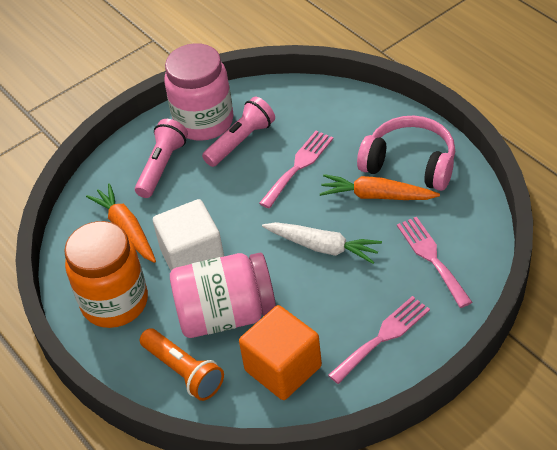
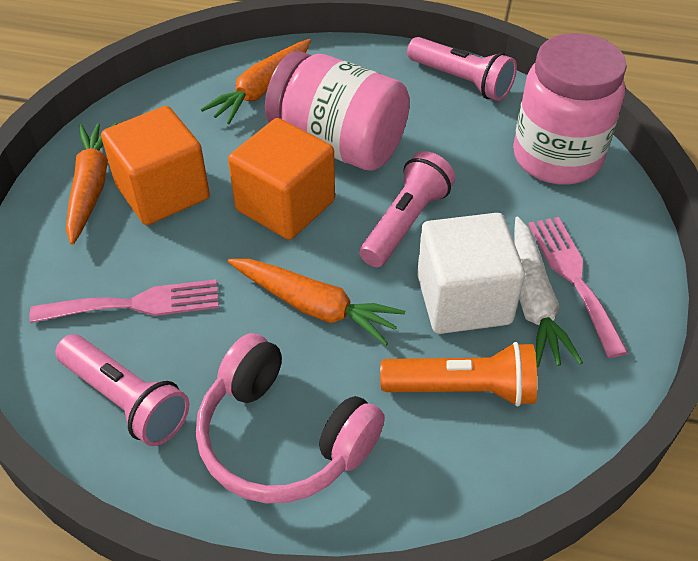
orange carrot: [86,183,156,263] [320,174,440,200] = 2 -> [66,123,117,245] [201,39,311,124] [228,259,405,346] = 3
orange cube: [239,305,322,400] = 1 -> [101,106,210,225] [228,118,335,240] = 2
orange jar: [64,221,148,328] = 1 -> none = 0
pink flashlight: [135,119,188,198] [202,97,275,167] = 2 -> [55,334,189,446] [360,151,455,267] [407,37,517,101] = 3
pink fork: [259,131,333,208] [328,296,430,384] [397,217,472,308] = 3 -> [30,279,219,323] [528,217,628,358] = 2

